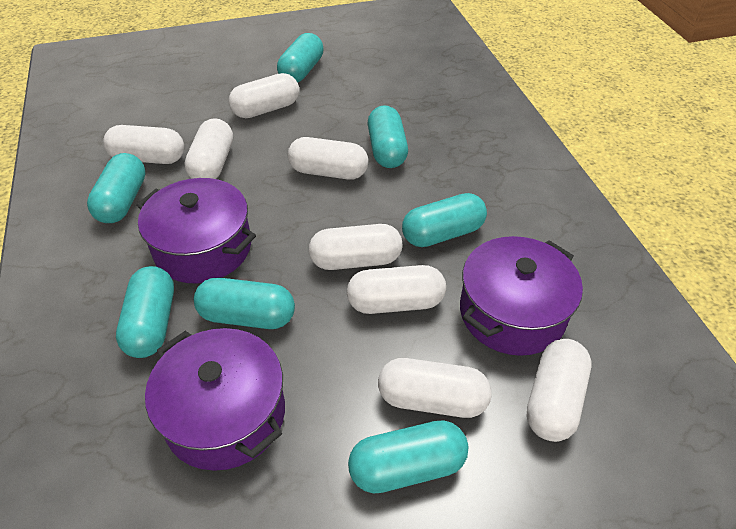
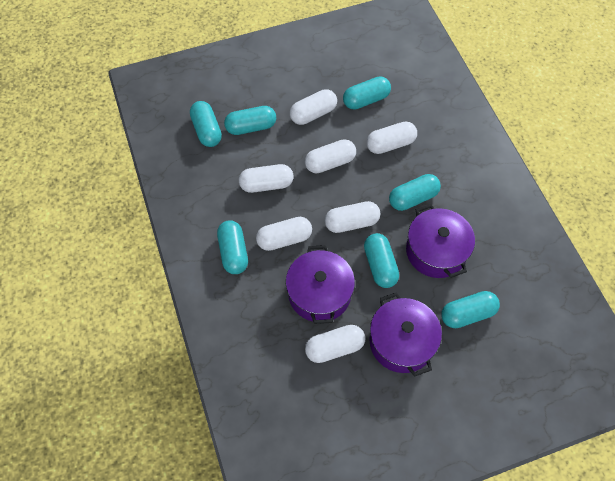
white capsule: [103,125,184,164] [184,118,233,179] [229,73,299,118] [288,137,368,180] [309,224,402,270] [347,265,446,314] [378,358,492,418] [526,339,591,442] = 8 -> [239,164,293,193] [256,217,312,251] [290,89,337,125] [305,139,356,173] [305,325,365,363] [325,201,380,233] [366,121,417,154] = 7

